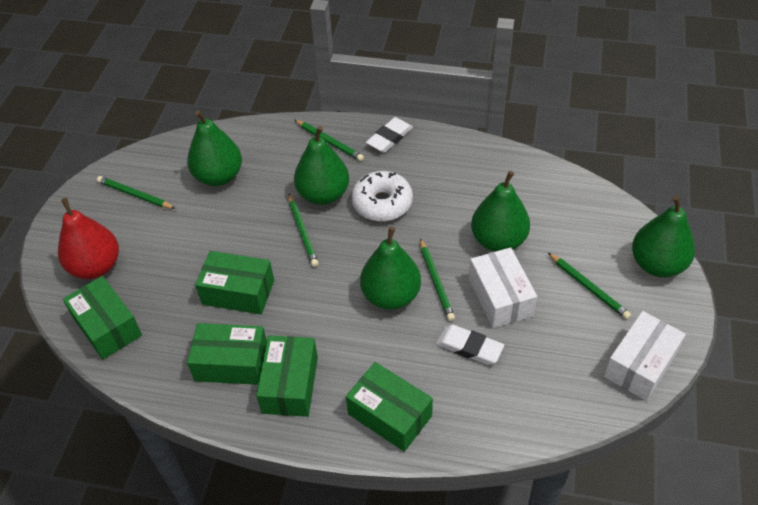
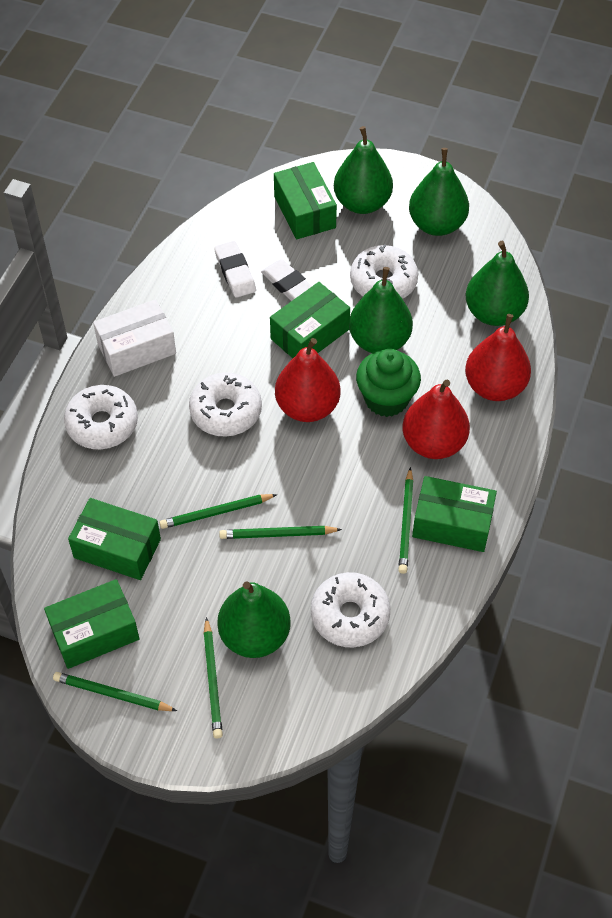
green cupcake: none = 0 -> [356,349,421,417] = 1
red pear: [58,198,119,279] = 1 -> [275,338,340,422] [403,380,470,459] [465,314,531,401] = 3
white box: [469,247,537,328] [604,311,686,401] = 2 -> [93,299,176,377] = 1
white donut: [351,171,413,221] = 1 -> [64,385,138,449] [189,372,262,437] [311,572,390,648] [350,244,418,299] = 4

